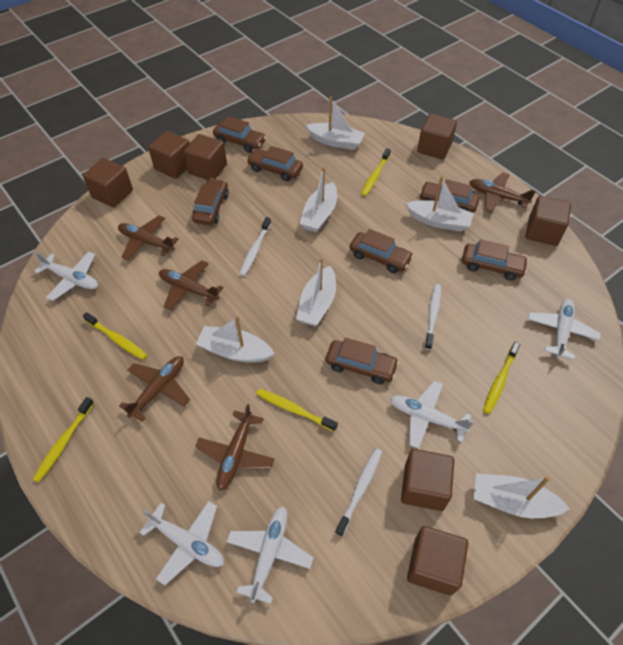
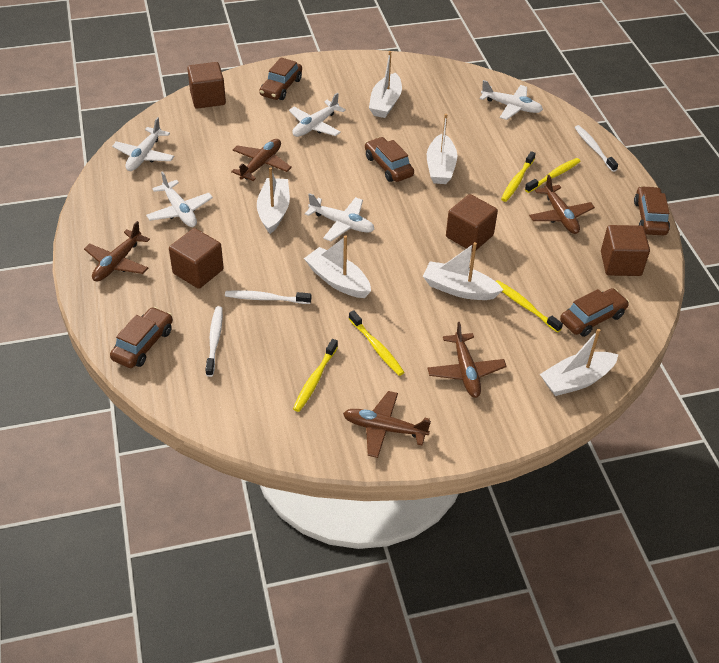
brown car: [192,178,229,225] [213,116,266,153] [247,146,303,181] [326,338,399,384] [350,229,414,273] [419,179,480,213] [462,239,528,280] = 7 -> [110,307,173,368] [259,58,302,100] [365,137,414,182] [560,288,629,337] [634,186,670,236] = 5
brown cube: [83,158,133,208] [148,131,190,179] [184,134,227,180] [401,449,454,511] [407,526,469,596] [417,114,457,160] [525,196,571,246] = 7 -> [169,228,224,289] [187,62,226,109] [446,194,498,252] [601,225,650,276] = 4

